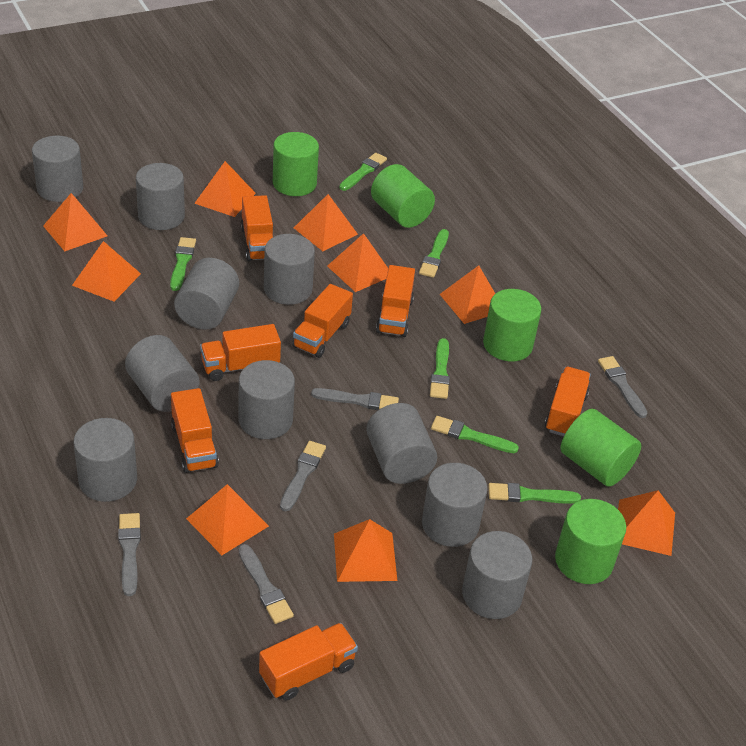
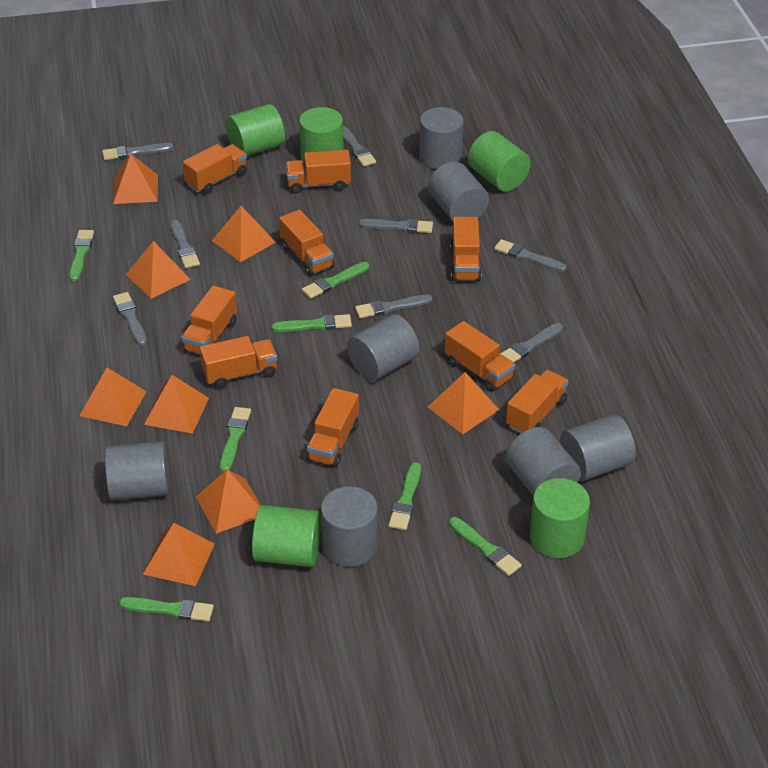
green brush: [170,237,196,291] [339,153,387,191] [419,229,449,278] [430,338,450,399] [431,416,519,453] [488,483,581,504] = 6 -> [69,230,94,281] [119,597,214,622] [220,407,251,472] [272,314,352,332] [302,262,369,299] [388,462,421,530] [449,517,522,576] = 7
grey brush: [118,513,141,596] [238,544,294,624] [280,441,326,512] [311,388,399,410] [598,356,647,418] = 5 -> [102,143,173,160] [113,292,147,346] [171,220,200,268] [343,126,376,167] [355,294,432,318] [359,219,433,233] [494,239,567,272] [499,323,563,363] = 8
grey cylinder: [32,136,83,202] [73,418,137,502] [125,335,199,412] [136,163,185,230] [174,258,239,330] [238,360,295,439] [264,234,315,305] [366,403,437,484] [422,463,488,547] [462,531,532,619] = 10 -> [105,441,169,501] [321,486,378,567] [347,314,419,381] [419,107,464,169] [428,162,489,221] [506,427,581,495] [560,414,636,481] = 7
orange pyramid: [43,193,107,251] [72,241,141,302] [186,484,269,555] [194,161,256,217] [294,194,358,251] [327,233,388,292] [334,519,397,582] [440,265,495,324] [618,490,675,556] = 9 -> [80,367,147,426] [113,154,158,204] [126,241,191,299] [143,523,215,586] [144,375,209,434] [196,469,261,534] [212,206,276,262] [428,372,499,434] = 8
orange truck: [171,388,219,473] [200,324,281,381] [240,195,273,261] [259,623,358,700] [292,284,353,358] [376,265,415,337] [544,367,591,436] = 7 -> [181,285,237,354] [183,144,247,194] [200,336,277,389] [279,210,334,276] [286,150,351,194] [307,388,359,467] [445,321,515,392] [450,217,481,281] [506,370,568,433] = 9

